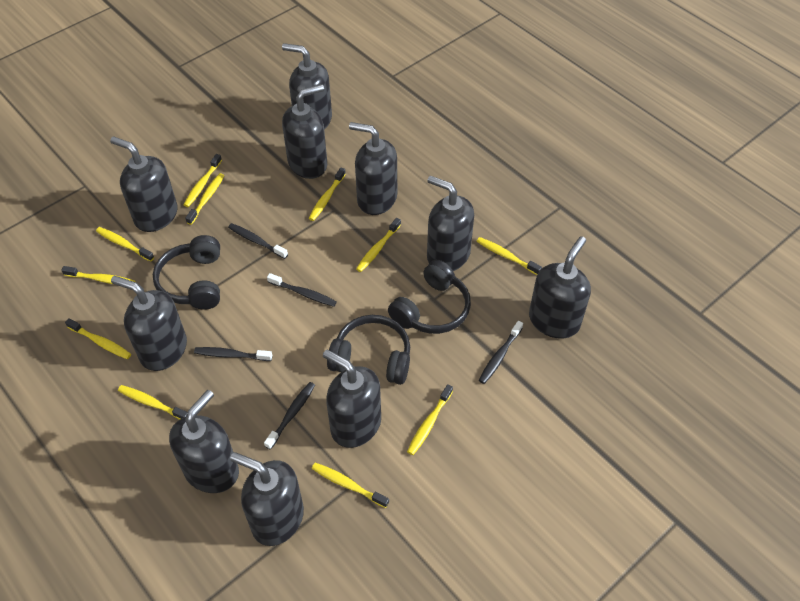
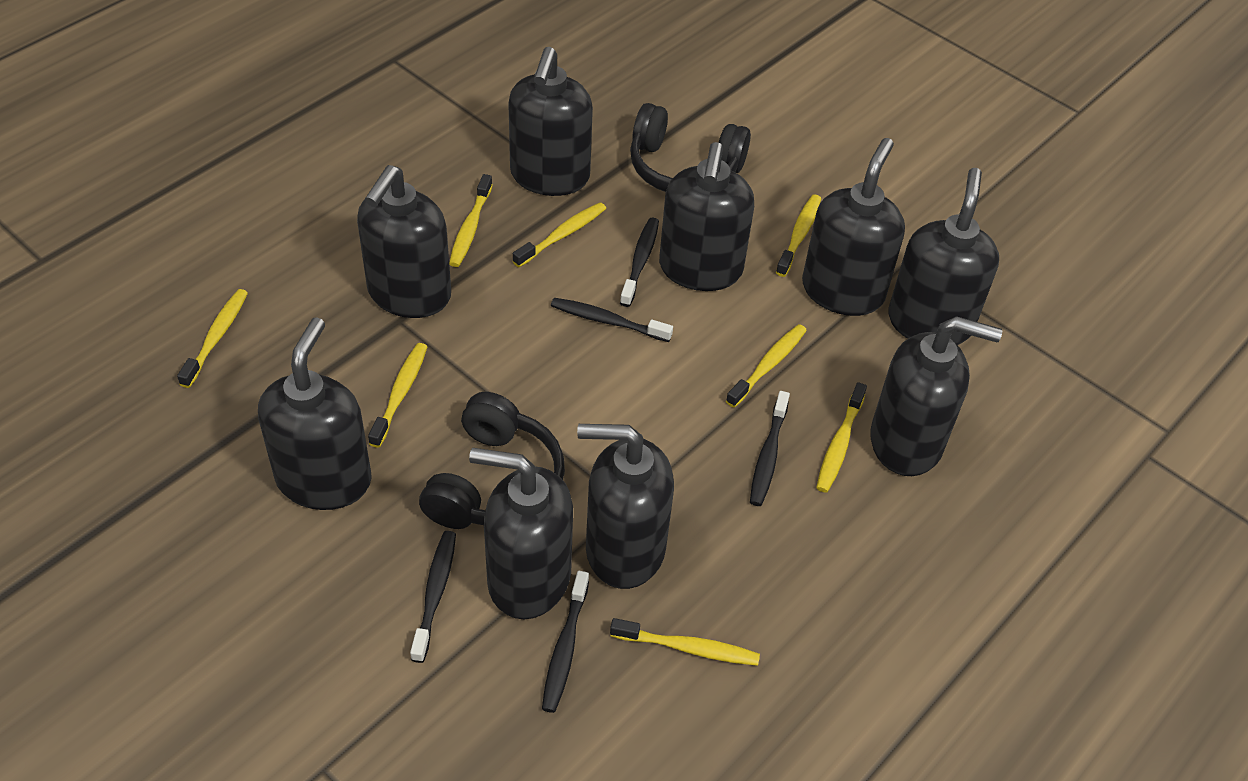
black headphones: [153,235,220,310] [327,315,410,385] [388,260,471,334] = 3 -> [419,392,565,529] [630,103,751,192] = 2
black soap dispenser: [110,136,178,232] [111,276,187,371] [169,390,239,493] [230,452,304,546] [282,43,332,129] [282,84,327,179] [323,349,381,448] [349,122,397,215] [427,176,474,271] [529,236,591,339] = 10 -> [258,317,372,510] [357,165,451,318] [469,448,573,619] [508,47,593,196] [577,424,674,589] [659,142,754,291] [802,138,905,316] [870,316,1002,476] [888,168,999,345] = 9
yellow toothbrush: [61,266,136,284] [65,318,131,359] [96,227,154,262] [118,385,187,420] [184,154,222,207] [185,173,224,225] [309,168,346,221] [312,463,389,508] [356,218,401,272] [407,384,453,455] [477,237,542,275] = 11 -> [177,289,248,388] [368,343,427,448] [449,174,493,267] [513,202,606,267] [610,618,760,666] [726,324,807,407] [776,194,821,277] [816,382,867,493] = 8

